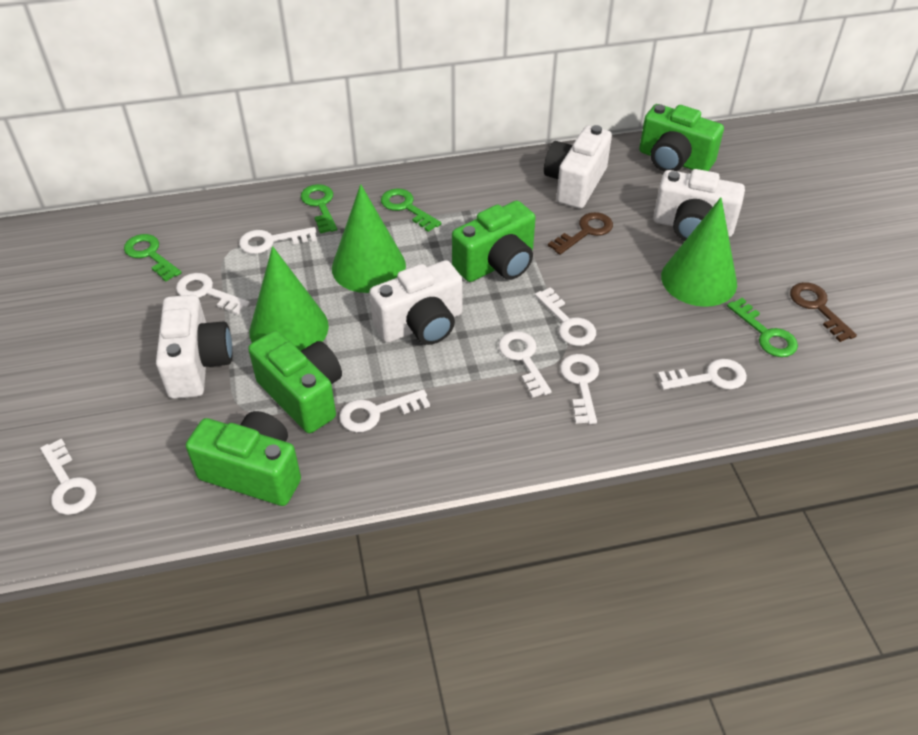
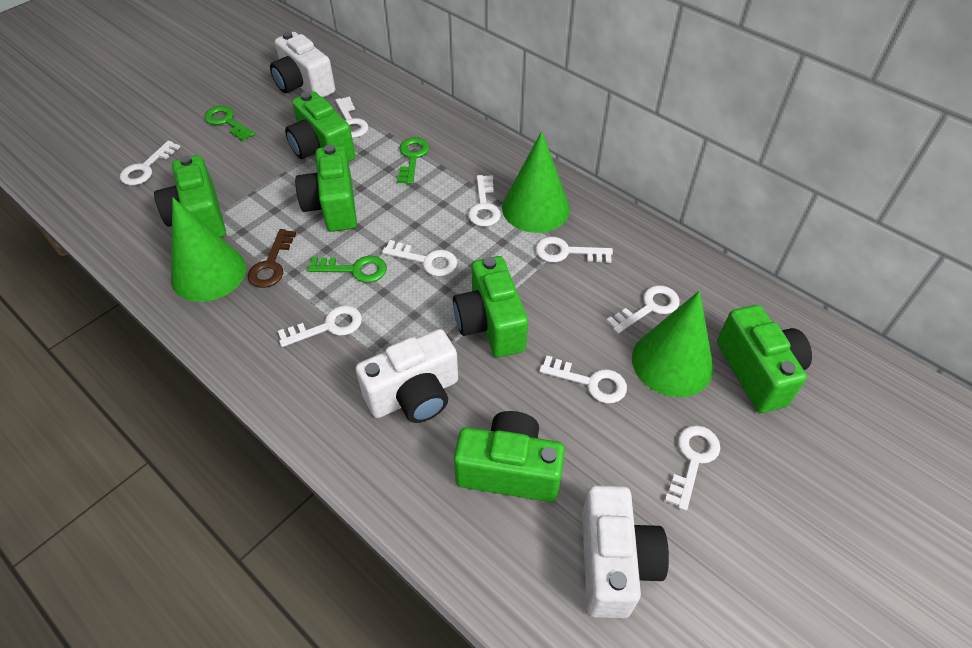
brown key: [548,212,613,255] [790,282,857,342] = 2 -> [248,229,296,288] = 1
green camera: [186,411,301,506] [248,330,342,433] [452,201,536,282] [639,104,724,172] = 4 -> [154,155,226,237] [285,91,355,162] [295,145,357,232] [453,256,528,357] [454,411,565,502] [717,305,812,413] = 6
green key: [124,234,182,282] [301,184,337,234] [381,189,441,232] [727,298,798,357] = 4 -> [204,106,255,141] [308,256,387,283] [397,137,430,184] = 3
white camera: [156,295,232,399] [369,260,463,345] [544,125,612,209] [653,169,745,241] = 4 -> [270,31,335,98] [356,329,458,423] [582,486,669,618] = 3
white key: [40,438,96,515] [176,273,250,315] [239,227,317,254] [339,389,430,432] [498,331,552,398] [535,287,596,346] [560,354,599,424] [658,359,747,390] = 8 -> [120,141,180,185] [278,305,362,347] [335,96,368,138] [382,240,457,276] [468,175,501,227] [535,237,613,263] [539,356,627,403] [606,285,680,334] [665,425,720,511] = 9

